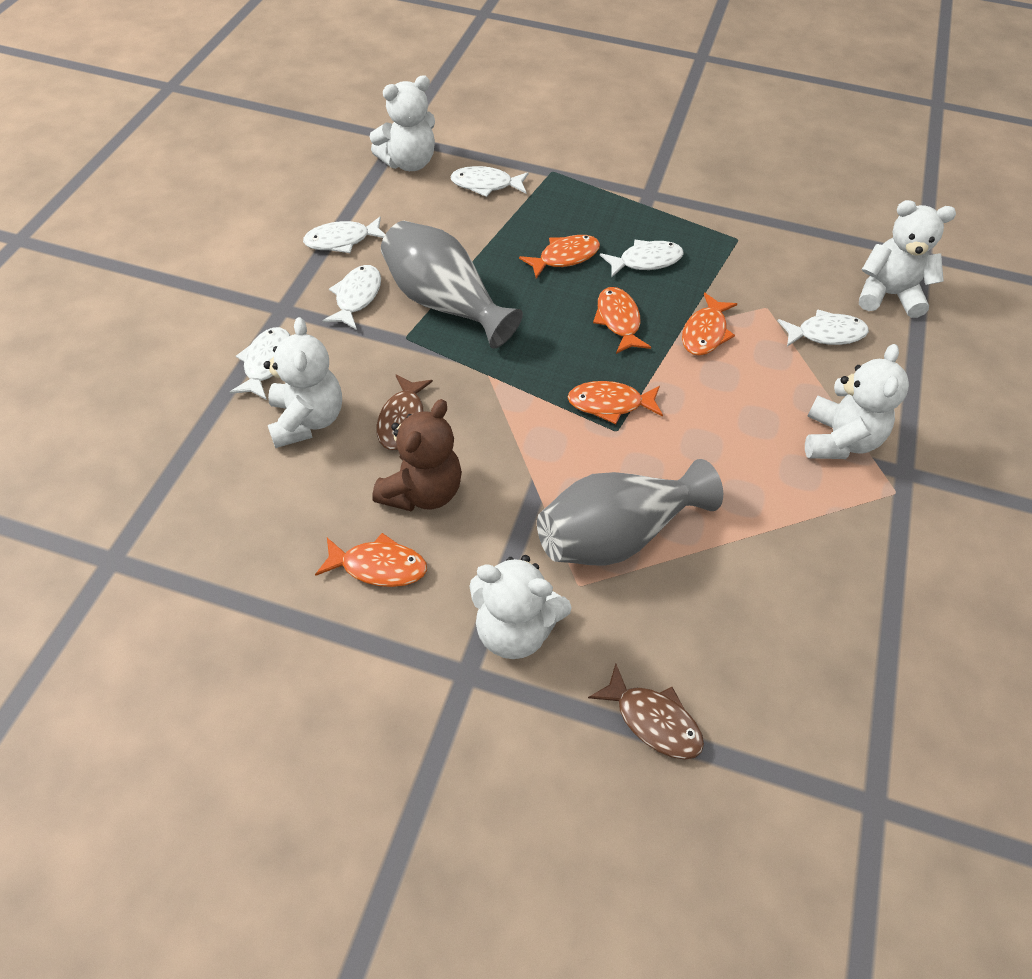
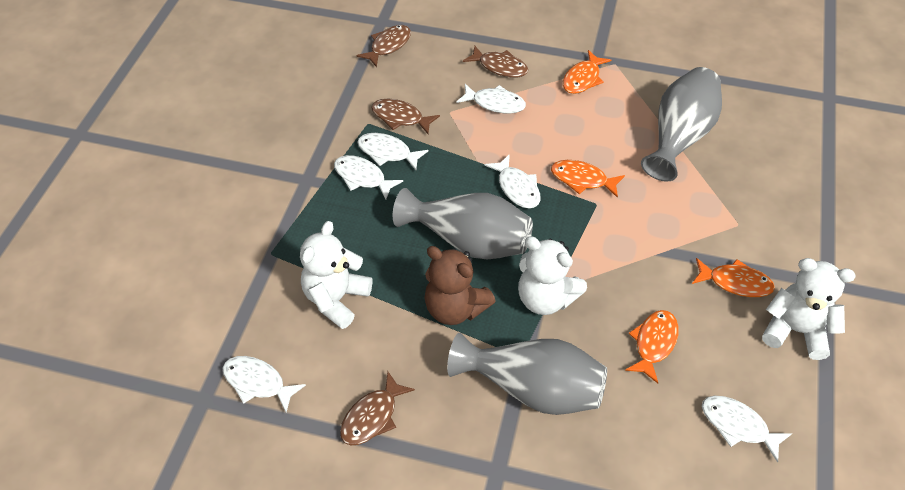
brown fish: [376,375,433,450] [588,663,704,760] = 2 -> [340,372,415,445] [356,25,411,67] [371,99,440,134] [463,45,528,78] = 4
grey vase: [381,221,523,349] [537,459,723,566] = 2 -> [393,188,533,260] [447,333,607,415] [641,67,722,182] = 3
orange fish: [315,533,427,587] [519,235,600,279] [568,381,663,424] [593,287,651,354] [682,293,737,356] = 5 -> [551,160,625,198] [563,50,611,94] [625,310,679,383] [692,258,775,297] = 4
white teddy bear: [264,317,342,448] [370,75,435,171] [469,555,572,659] [805,344,909,459] [859,200,956,318] = 5 -> [300,221,372,329] [518,236,587,315] [762,258,856,360] = 3

